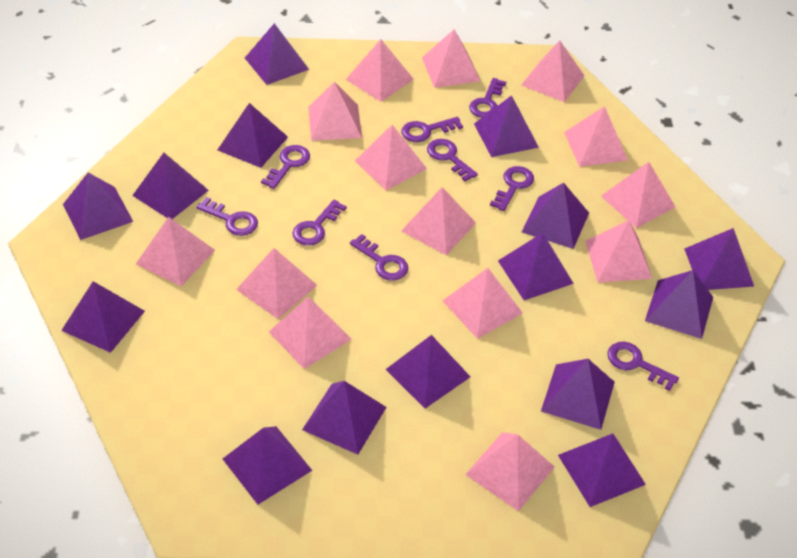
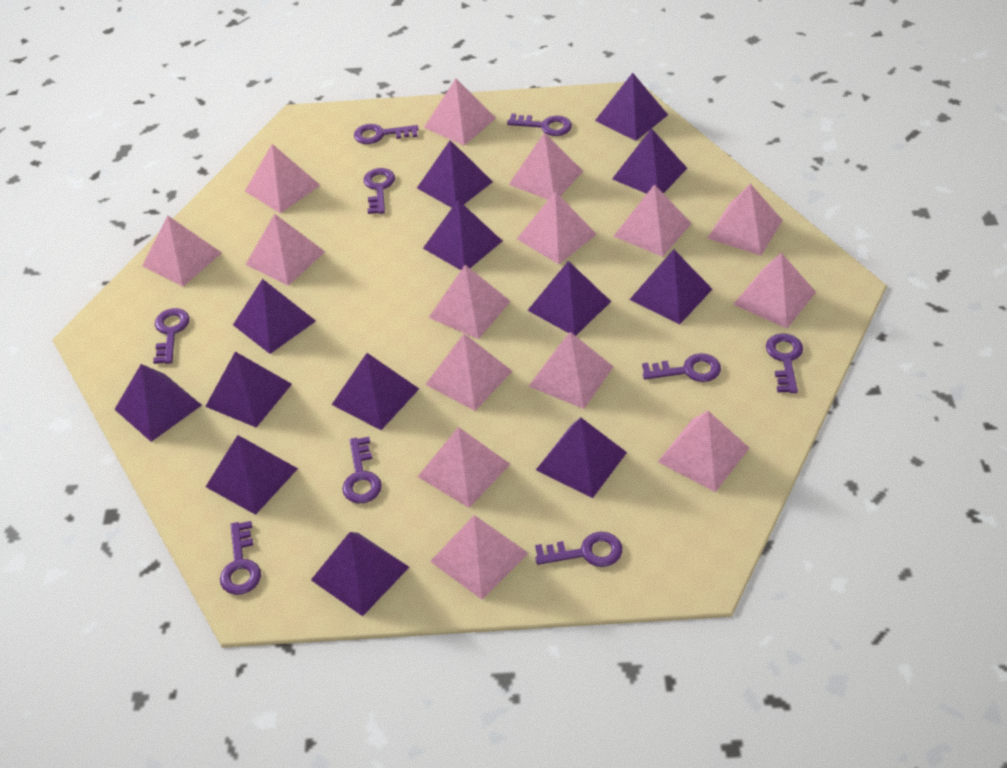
pink pyramid: [136,217,215,286] [236,248,317,319] [269,296,351,369] [308,82,362,141] [346,39,414,102] [355,125,427,190] [401,187,476,255] [422,29,480,88] [443,268,523,339] [465,432,554,511] [521,40,585,102] [564,106,628,167] [585,220,652,283] [601,162,675,228] = 14 -> [142,215,222,287] [245,144,320,214] [245,214,325,286] [418,427,510,508] [424,78,496,146] [425,334,512,411] [429,265,511,339] [430,515,528,600] [509,133,583,200] [517,192,597,264] [529,332,614,409] [614,184,692,257] [658,411,749,492] [707,184,783,255] [733,253,816,328] = 15
purple pyramid: [61,281,145,353] [63,173,133,240] [132,153,209,219] [218,103,288,168] [223,426,312,505] [245,23,309,85] [302,381,386,455] [386,335,470,408] [474,95,539,157] [498,233,574,300] [522,183,589,249] [541,359,615,430] [558,433,646,507] [645,270,713,339] [684,228,754,290] = 15 -> [114,364,202,442] [205,352,292,428] [206,435,298,515] [233,279,316,354] [311,532,409,616] [332,353,419,430] [417,140,493,208] [423,200,502,270] [527,261,611,336] [536,418,627,498] [595,73,668,141] [612,128,687,194] [629,249,712,324] = 13

